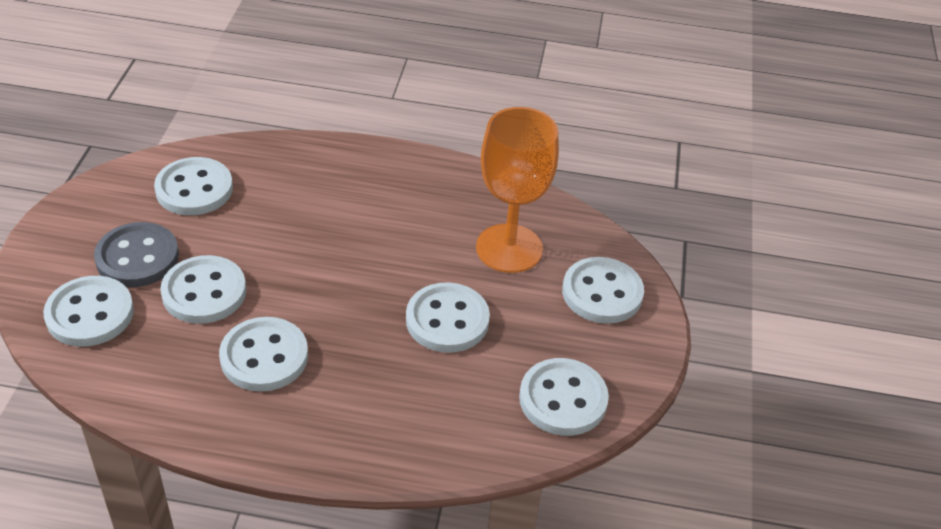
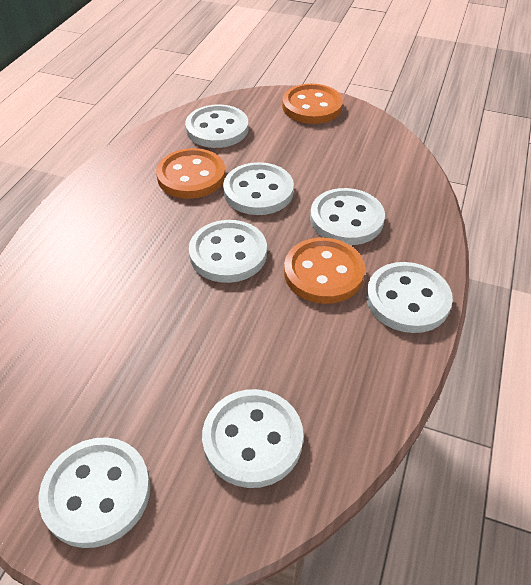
grey button: [94,222,179,287] = 1 -> none = 0
orange button: none = 0 -> [156,148,226,199] [282,84,343,124] [284,237,365,304] = 3
orange goblet: [476,107,559,273] = 1 -> none = 0

